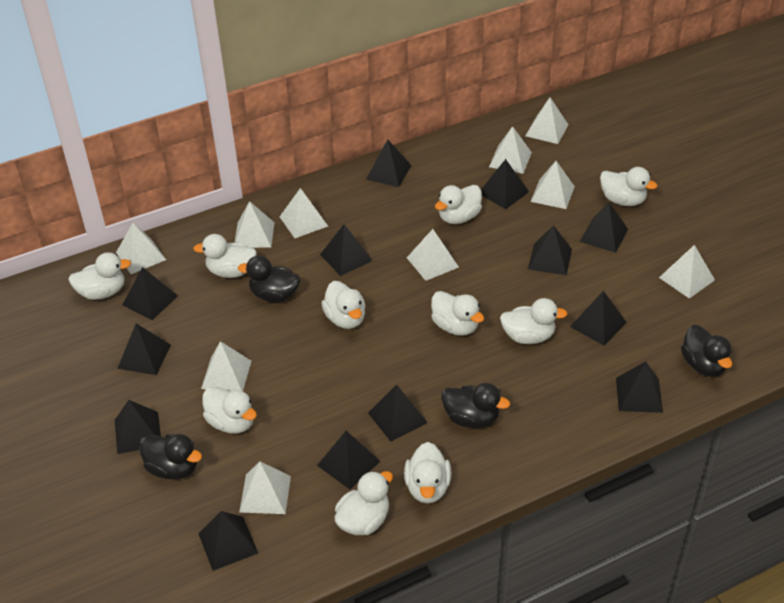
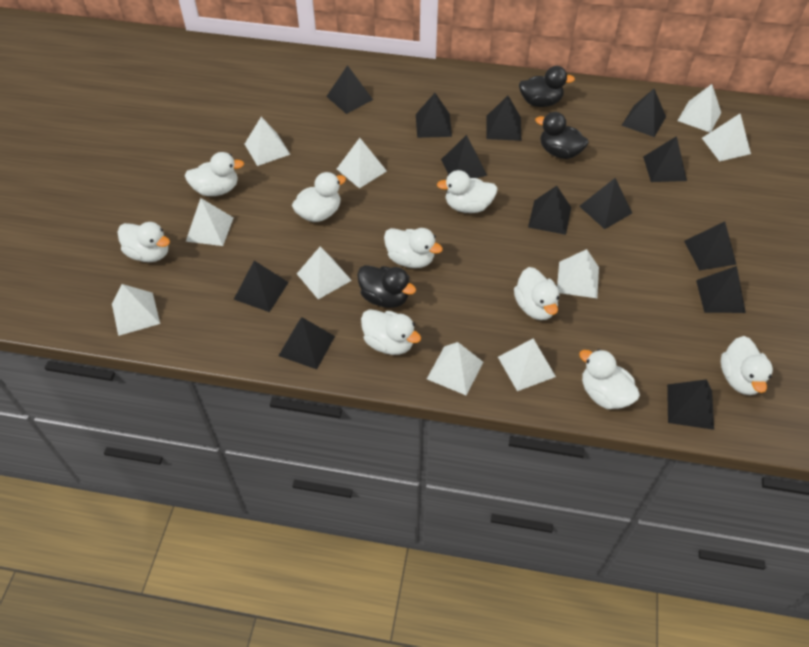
black duck: [139,434,202,480] [238,256,300,302] [441,383,510,428] [681,325,732,377] = 4 -> [357,265,416,308] [519,66,575,107] [535,112,589,159] = 3
white duck: [68,252,131,300] [193,234,257,278] [203,386,257,434] [321,281,366,329] [335,471,393,535] [404,442,451,504] [431,291,484,336] [435,185,482,224] [500,298,568,344] [600,167,658,206] = 10 -> [117,222,170,262] [184,152,244,196] [292,172,346,222] [361,309,421,355] [384,228,443,268] [437,170,498,213] [514,267,559,320] [579,349,640,409] [721,336,773,395] = 9

